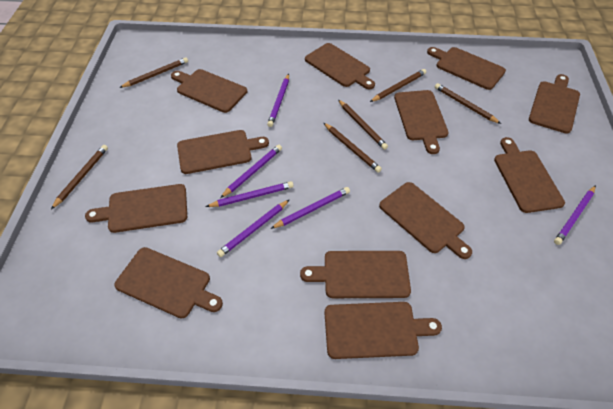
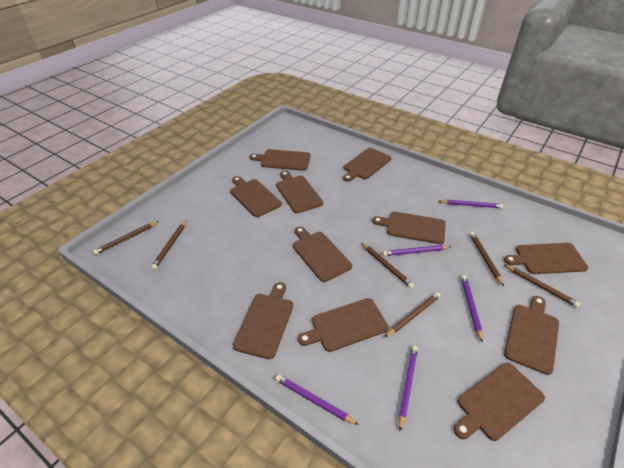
brown cutting board: [85,184,187,233] [114,247,223,319] [171,69,247,113] [177,130,269,174] [300,251,411,298] [305,43,375,89] [324,302,442,359] [379,182,472,259] [394,90,449,154] [427,47,506,90] [494,137,565,213] [529,74,580,134] = 12 -> [230,176,282,217] [233,282,293,359] [250,149,311,171] [276,171,323,213] [293,226,352,282] [298,298,389,352] [343,148,391,182] [372,211,446,244] [454,363,545,441] [504,243,588,274] [504,296,559,375] = 11
purple pencil: [205,181,294,207] [217,199,290,257] [220,145,282,198] [267,74,289,127] [270,187,350,229] [554,185,596,245] = 6 -> [275,374,359,425] [383,245,451,256] [399,346,418,431] [439,200,503,208] [461,275,483,343] = 5

